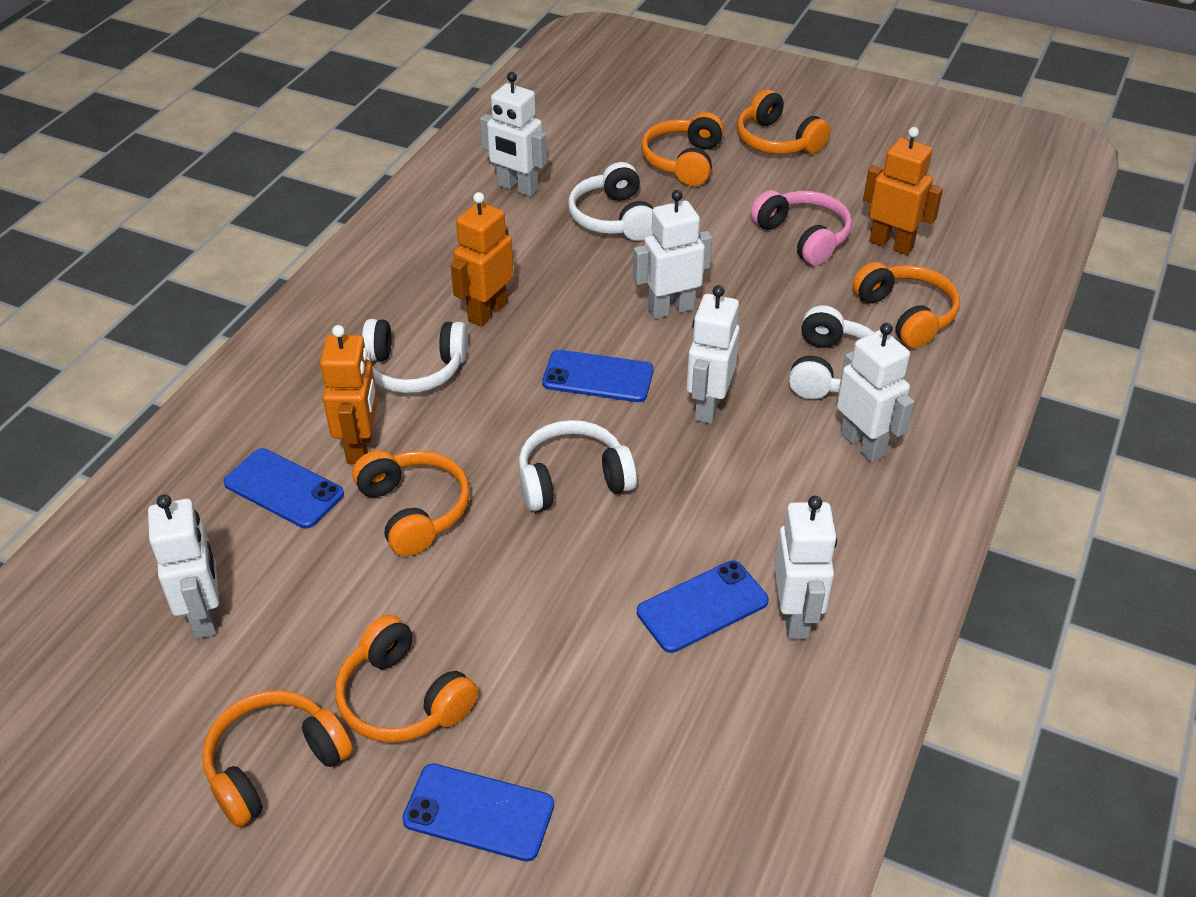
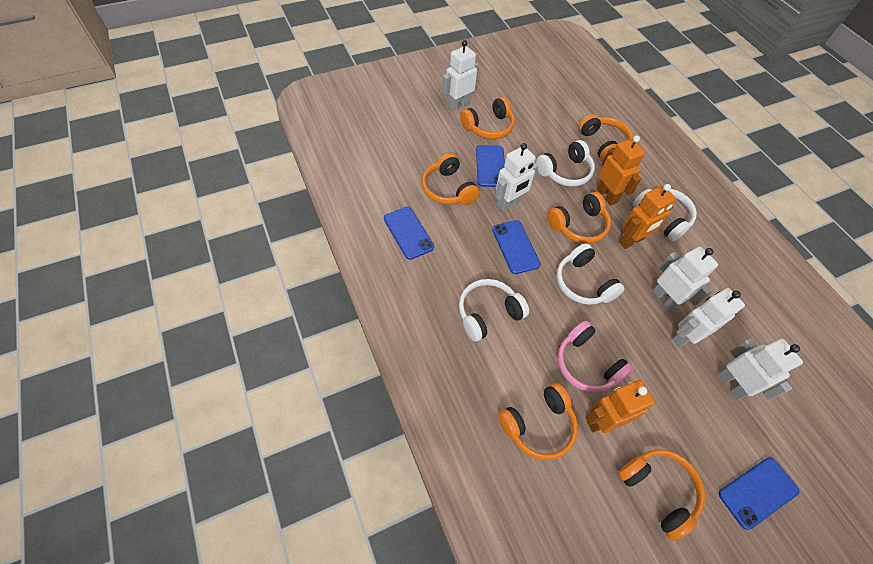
white robot: [148,494,219,639] [480,72,547,197] [633,190,712,319] [686,285,740,424] [774,496,837,639] [837,323,914,462] = 6 -> [442,40,478,111] [495,143,538,212] [652,247,718,312] [672,288,745,348] [718,338,803,400] = 5

